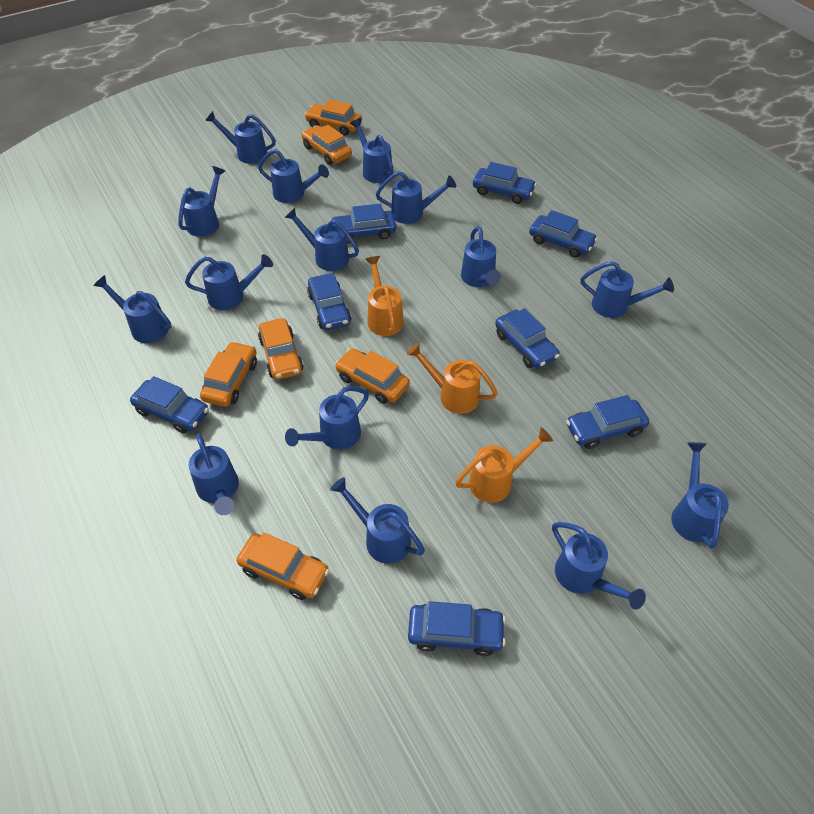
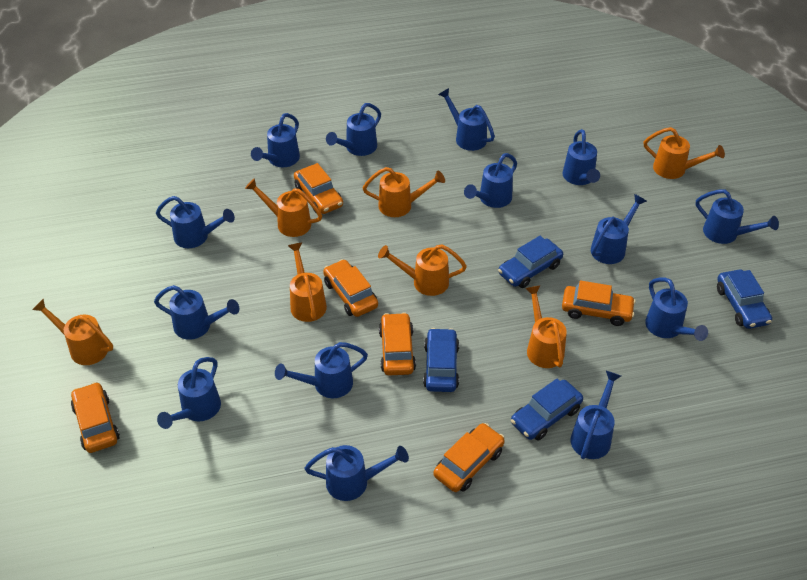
blue car: [130,376,209,434] [307,273,351,330] [330,204,396,244] [408,601,506,656] [473,162,537,204] [495,308,560,369] [529,210,598,258] [566,395,649,449] = 8 -> [423,328,459,392] [498,236,563,288] [511,379,583,440] [717,269,772,329] = 4
blue watering can: [93,275,171,343] [178,166,225,237] [185,254,273,310] [189,434,239,515] [205,111,276,164] [258,149,329,203] [285,208,359,271] [285,386,369,450] [330,477,425,564] [350,118,393,183] [376,171,456,224] [461,226,501,287] [552,522,646,610] [580,261,674,318] [671,442,729,548] = 15 -> [154,285,239,340] [156,196,235,248] [157,357,221,429] [251,113,300,167] [275,342,368,398] [305,445,409,501] [326,103,381,156] [438,88,495,151] [464,153,517,208] [563,129,600,185] [570,371,621,459] [591,194,647,264] [645,277,708,341] [696,189,779,244] = 14
orange watering can: [366,256,404,336] [407,343,498,414] [455,427,553,503] = 3 -> [32,299,113,365] [245,178,322,237] [288,243,327,322] [363,167,445,217] [378,245,467,296] [525,285,567,368] [644,127,725,179] = 7

